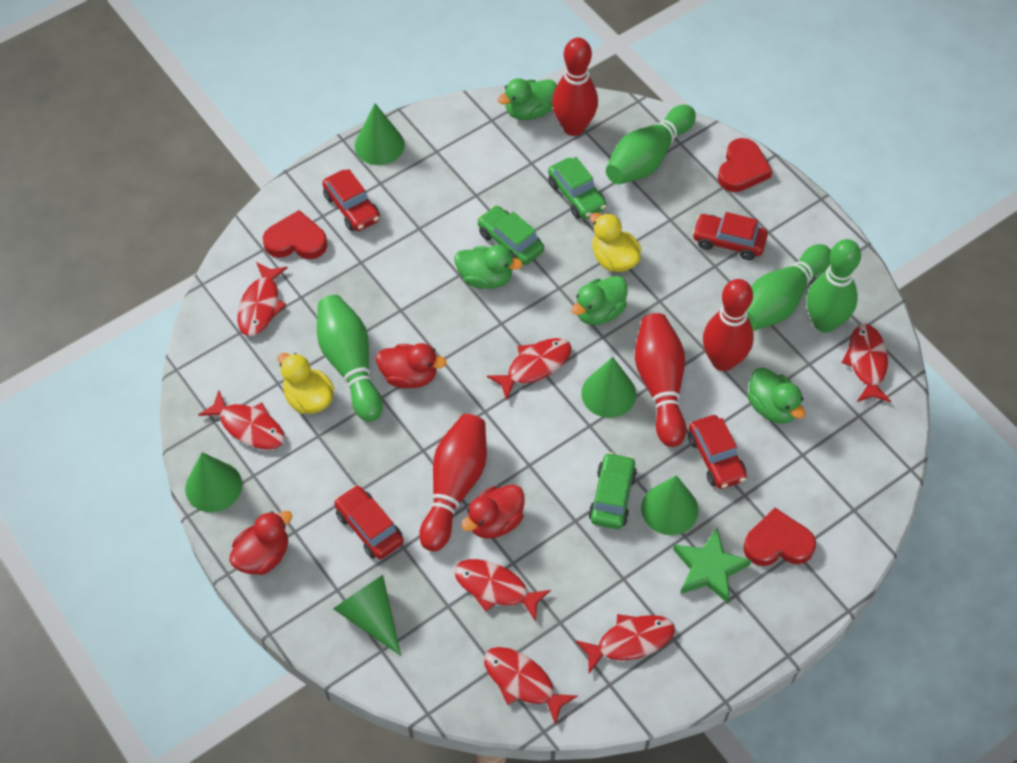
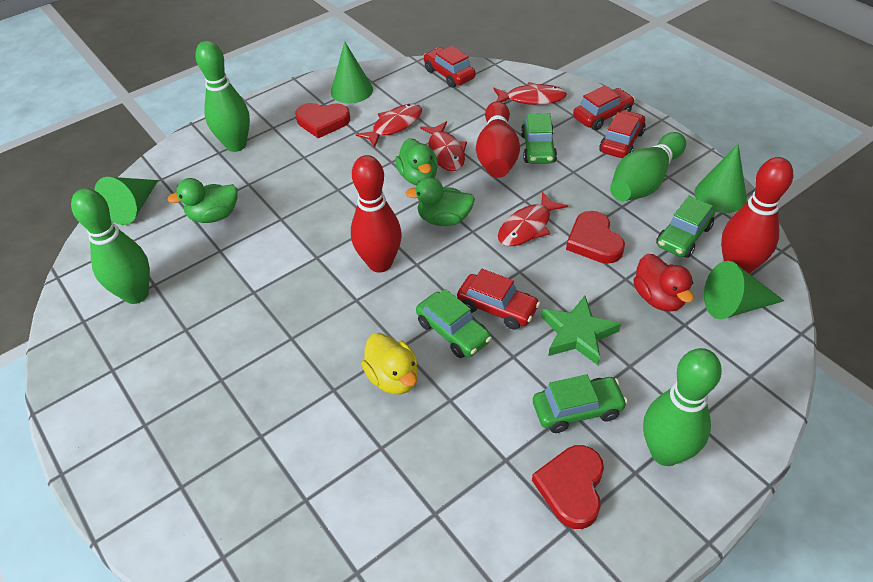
green car: [477,205,544,265] [548,157,607,219] [588,452,637,529] = 3 -> [416,289,492,358] [521,113,557,164] [533,374,628,433] [656,196,715,258] = 4
green cone: [185,452,242,512] [333,575,401,656] [355,103,405,165] [581,357,636,418] [641,475,699,535] = 5 -> [94,177,158,225] [331,42,373,103] [694,144,747,213] [704,261,784,319] = 4
green duck: [455,245,523,289] [497,78,557,120] [571,276,627,325] [747,367,805,424] = 4 -> [168,178,238,223] [395,138,438,185] [406,177,475,226] = 3
red bowling pin: [419,414,487,551] [552,38,598,136] [635,313,686,447] [703,279,754,371] = 4 -> [351,155,402,272] [476,101,520,178] [721,157,793,274] = 3
red duck: [229,511,292,575] [376,343,447,388] [461,485,524,539] = 3 -> [633,254,694,312] = 1
red fish: [198,390,285,449] [237,262,288,336] [454,559,551,622] [484,647,578,726] [487,338,572,401] [575,614,675,673] [841,324,891,402] = 7 -> [356,104,422,148] [420,121,467,171] [493,82,567,105] [498,192,568,246] = 4
yellow duck: [278,353,334,414] [590,213,641,272] = 2 -> [362,333,418,394] = 1

